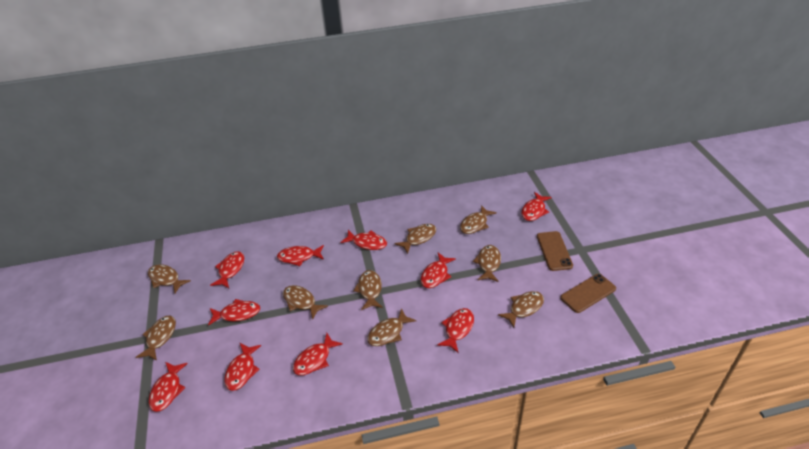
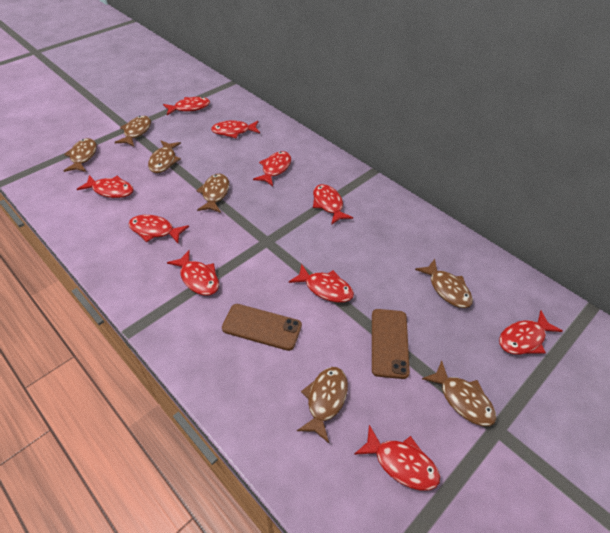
brown fish: [136,316,176,361] [148,264,191,293] [283,285,328,320] [353,270,383,310] [367,308,416,346] [394,224,436,254] [460,205,497,234] [473,245,501,282] [498,291,544,328] = 9 -> [63,138,97,172] [115,116,151,146] [148,141,181,173] [196,174,230,213] [297,367,348,443] [415,259,473,308] [422,361,496,426] = 7

